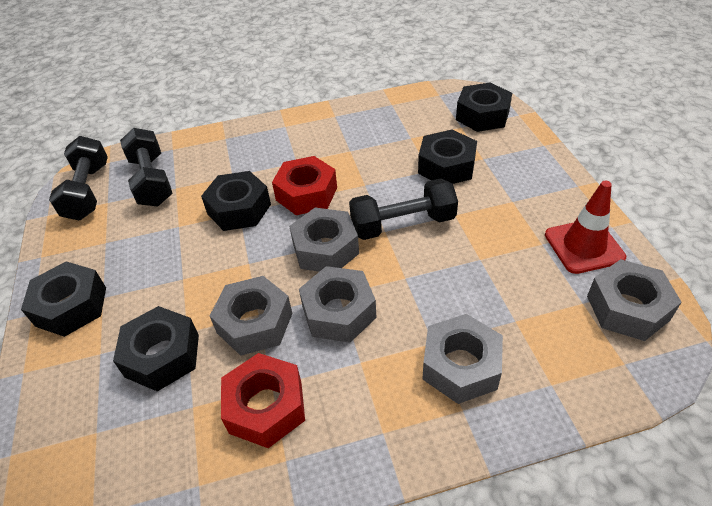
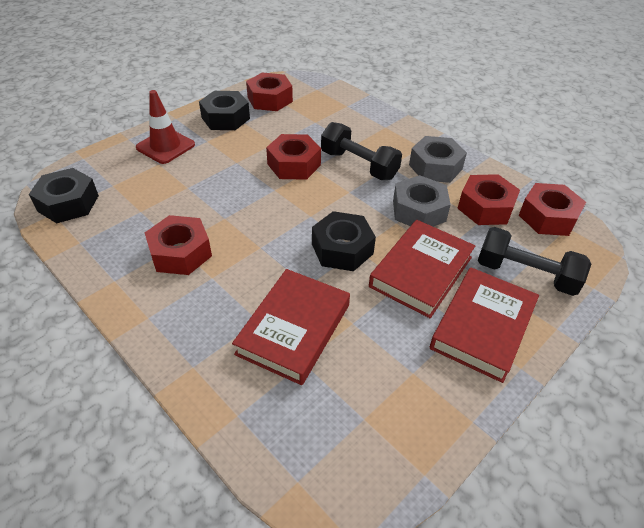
black dumbbell: [49,136,108,220] [120,128,173,206] [349,179,458,240] = 3 -> [321,122,402,180] [478,227,591,296] = 2
black nut: [21,261,106,337] [113,306,199,392] [201,171,271,231] [418,130,477,184] [456,82,512,132] = 5 -> [29,168,99,223] [199,91,250,130] [312,211,376,271] = 3
grey nut: [210,276,292,356] [289,208,359,272] [299,266,376,343] [423,314,503,404] [587,259,682,341] = 5 -> [393,175,451,227] [409,136,467,183] = 2
red book: none = 0 -> [232,269,350,385] [369,220,475,318] [430,267,539,383] = 3
red nut: [221,353,305,448] [272,156,337,215] = 2 -> [145,215,212,275] [246,72,293,111] [266,134,321,180] [457,174,520,225] [519,183,586,236] = 5

